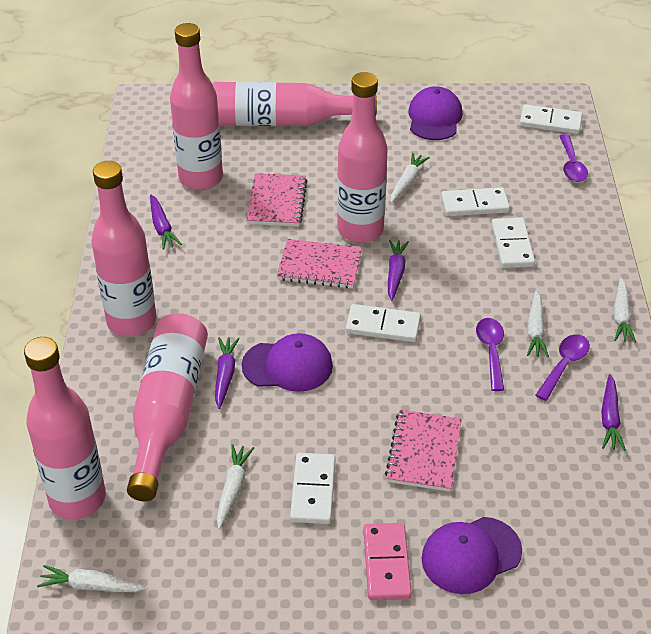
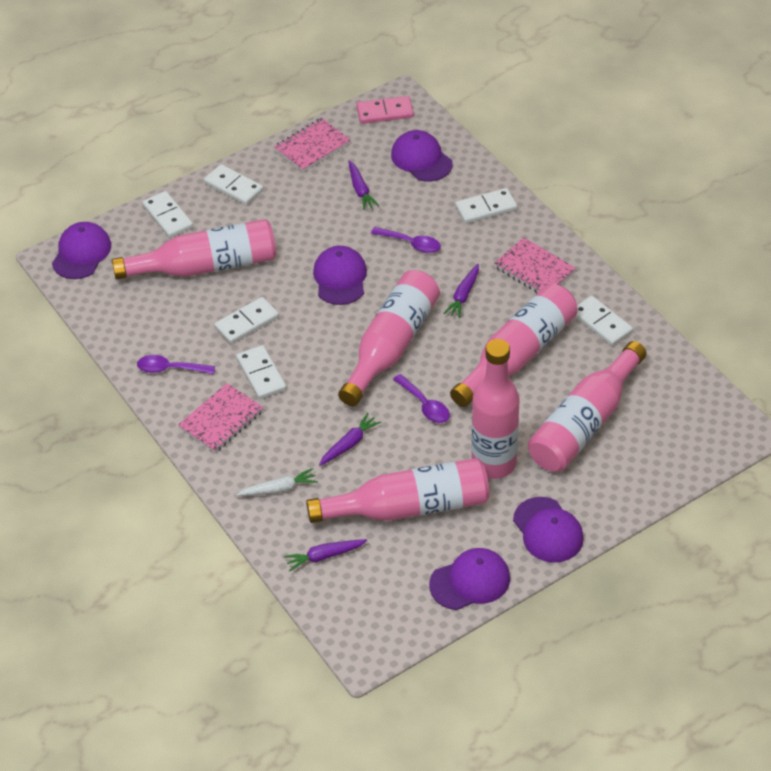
purple cap: [242,333,333,392] [408,86,462,140] [421,517,522,594] = 3 -> [52,222,111,279] [313,246,367,305] [391,130,453,181] [429,548,510,610] [513,497,584,563] = 5
white carrot: [37,565,148,592] [217,444,254,529] [391,153,430,203] [527,290,549,357] [613,277,636,343] = 5 -> [236,468,318,496] = 1
white domino: [290,453,335,524] [346,304,421,342] [441,187,510,216] [491,218,535,268] [520,104,582,134] = 5 -> [142,191,193,238] [204,164,263,205] [214,297,279,344] [236,345,287,399] [455,188,517,224] [575,296,633,346] = 6

